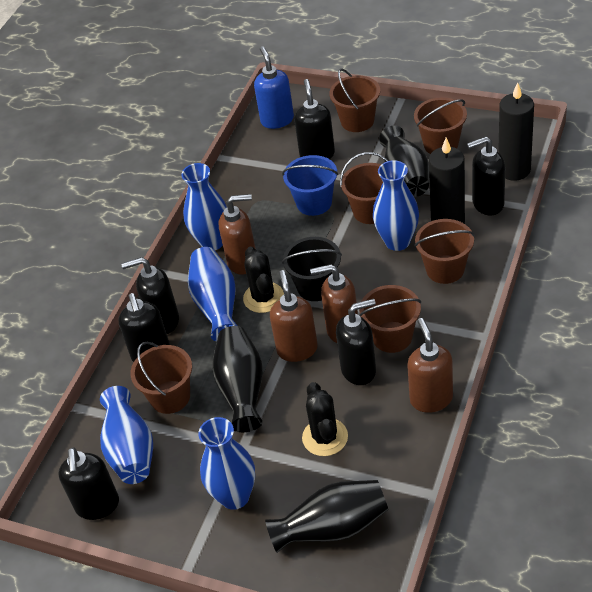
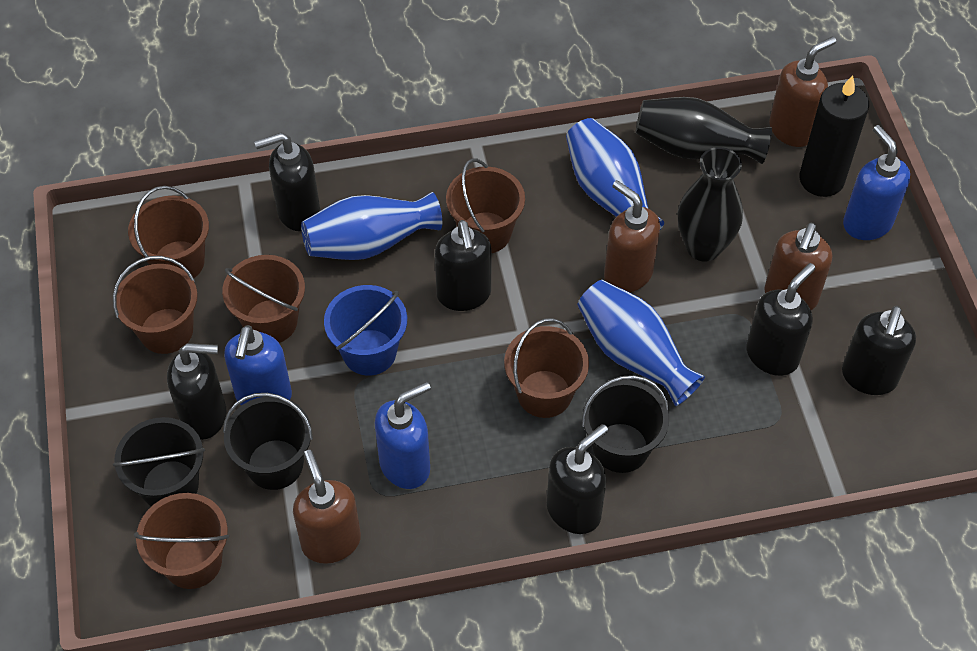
black bucket: [282,237,342,301] = 1 -> [113,417,205,507] [223,393,313,490] [582,375,669,473] = 3
black cactus: [243,247,284,313] [302,382,348,456] = 2 -> none = 0
black candle: [429,137,465,224] [498,82,534,181] = 2 -> [799,75,869,197] = 1
black vase: [213,326,263,432] [265,480,389,553] [379,125,429,197] = 3 -> [635,97,772,164] [678,147,743,261] = 2
blue soap dispenser: [254,46,294,129] = 1 -> [224,325,292,406] [375,382,431,489] [843,125,910,240] = 3
blue vase: [100,386,153,484] [181,163,227,250] [188,247,238,342] [198,417,255,510] [373,160,419,251] = 5 -> [301,192,442,260] [566,118,664,230] [577,280,705,406] = 3

